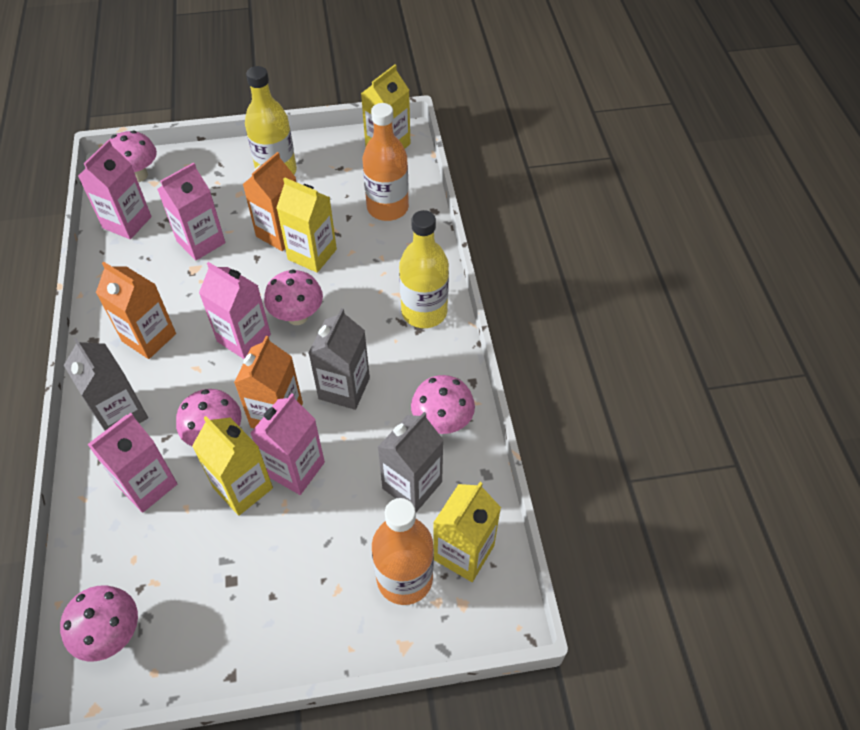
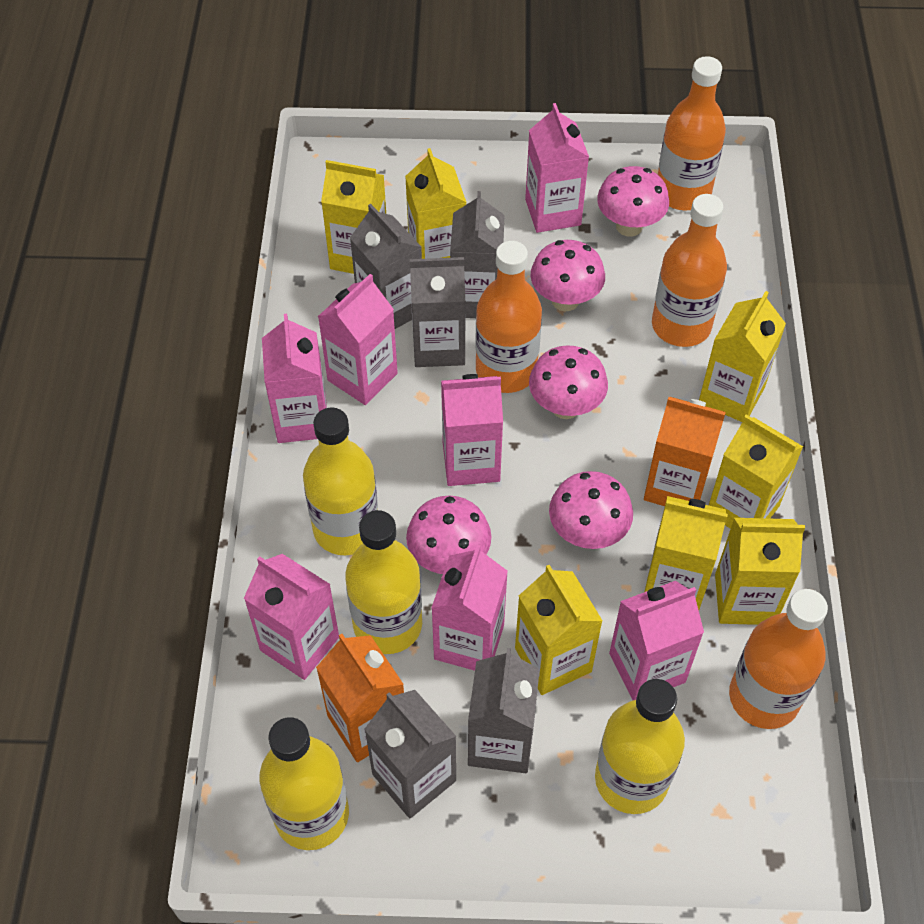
grey carton: [64,338,148,431] [309,308,370,410] [378,412,444,512] = 3 -> [350,204,422,329] [364,690,457,818] [410,257,465,367] [450,191,505,318] [468,648,540,773] = 5
orange bottle: [363,103,409,221] [372,498,434,605] = 2 -> [475,241,542,393] [652,194,727,347] [658,56,726,210] [729,589,828,729] = 4
orange carton: [96,262,176,359] [234,336,303,428] [243,152,296,251] = 3 -> [316,634,404,762] [644,397,726,506] = 2
pink carton: [78,140,151,239] [87,413,178,513] [157,162,225,260] [199,262,271,359] [250,393,325,495] = 5 -> [244,554,339,680] [262,314,327,443] [318,274,398,405] [431,544,508,671] [441,374,503,486] [525,103,589,233] [609,581,704,700] = 7
yellow bottle: [245,66,297,175] [399,210,449,328] = 2 -> [259,717,349,850] [303,407,378,555] [345,510,422,654] [595,679,685,814] = 4
yellow carton: [192,416,273,516] [276,177,337,273] [361,64,410,149] [433,482,501,582] = 4 -> [321,160,386,274] [405,148,467,259] [515,565,603,695] [645,496,728,610] [699,291,786,422] [709,415,803,529] [715,518,805,625] = 7

